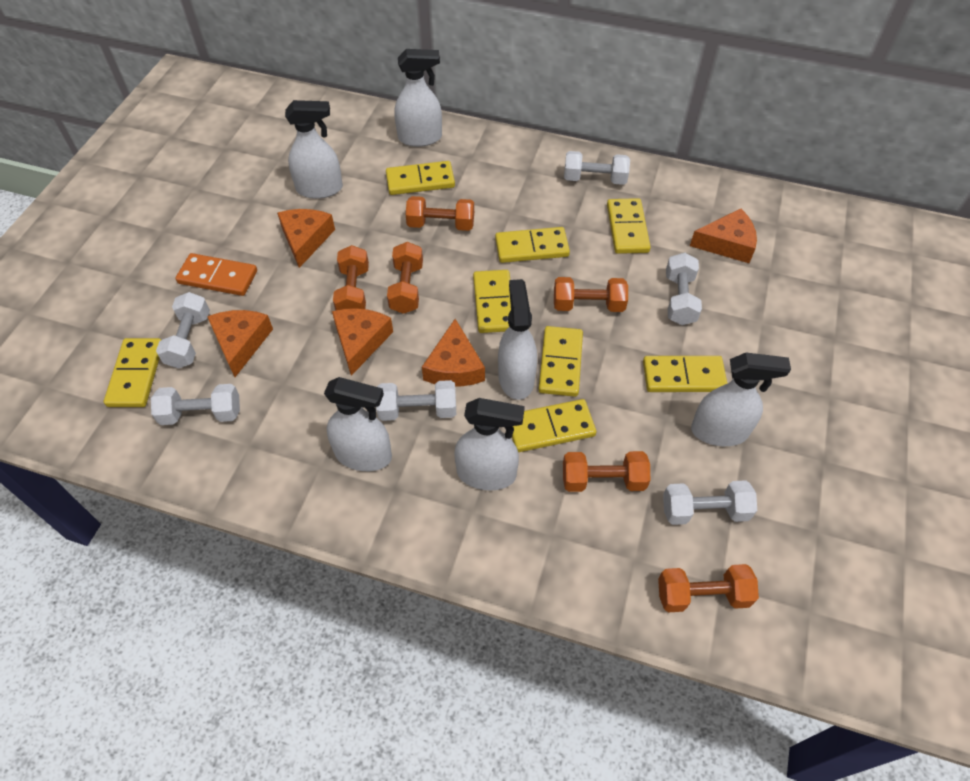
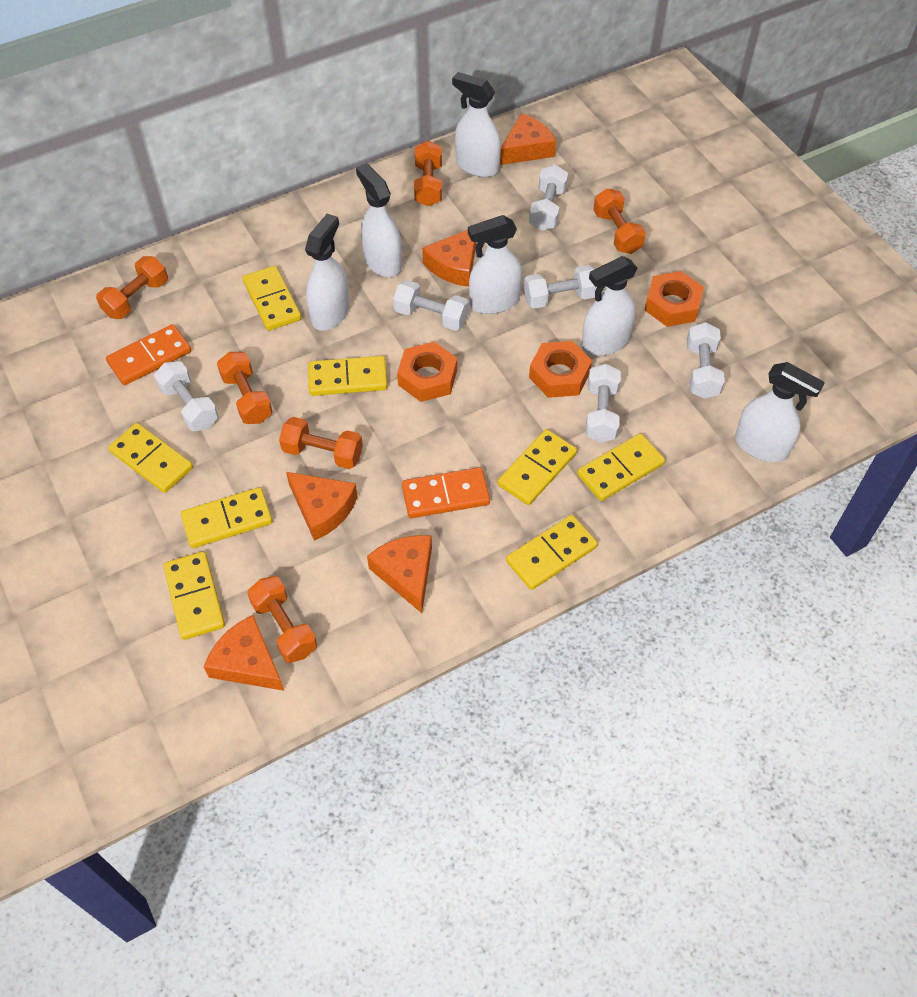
orange domino: [175,253,257,296] = 1 -> [106,324,191,385] [402,467,490,518] = 2
orange nut: none = 0 -> [397,342,457,402] [529,341,592,398] [645,271,704,327] = 3

